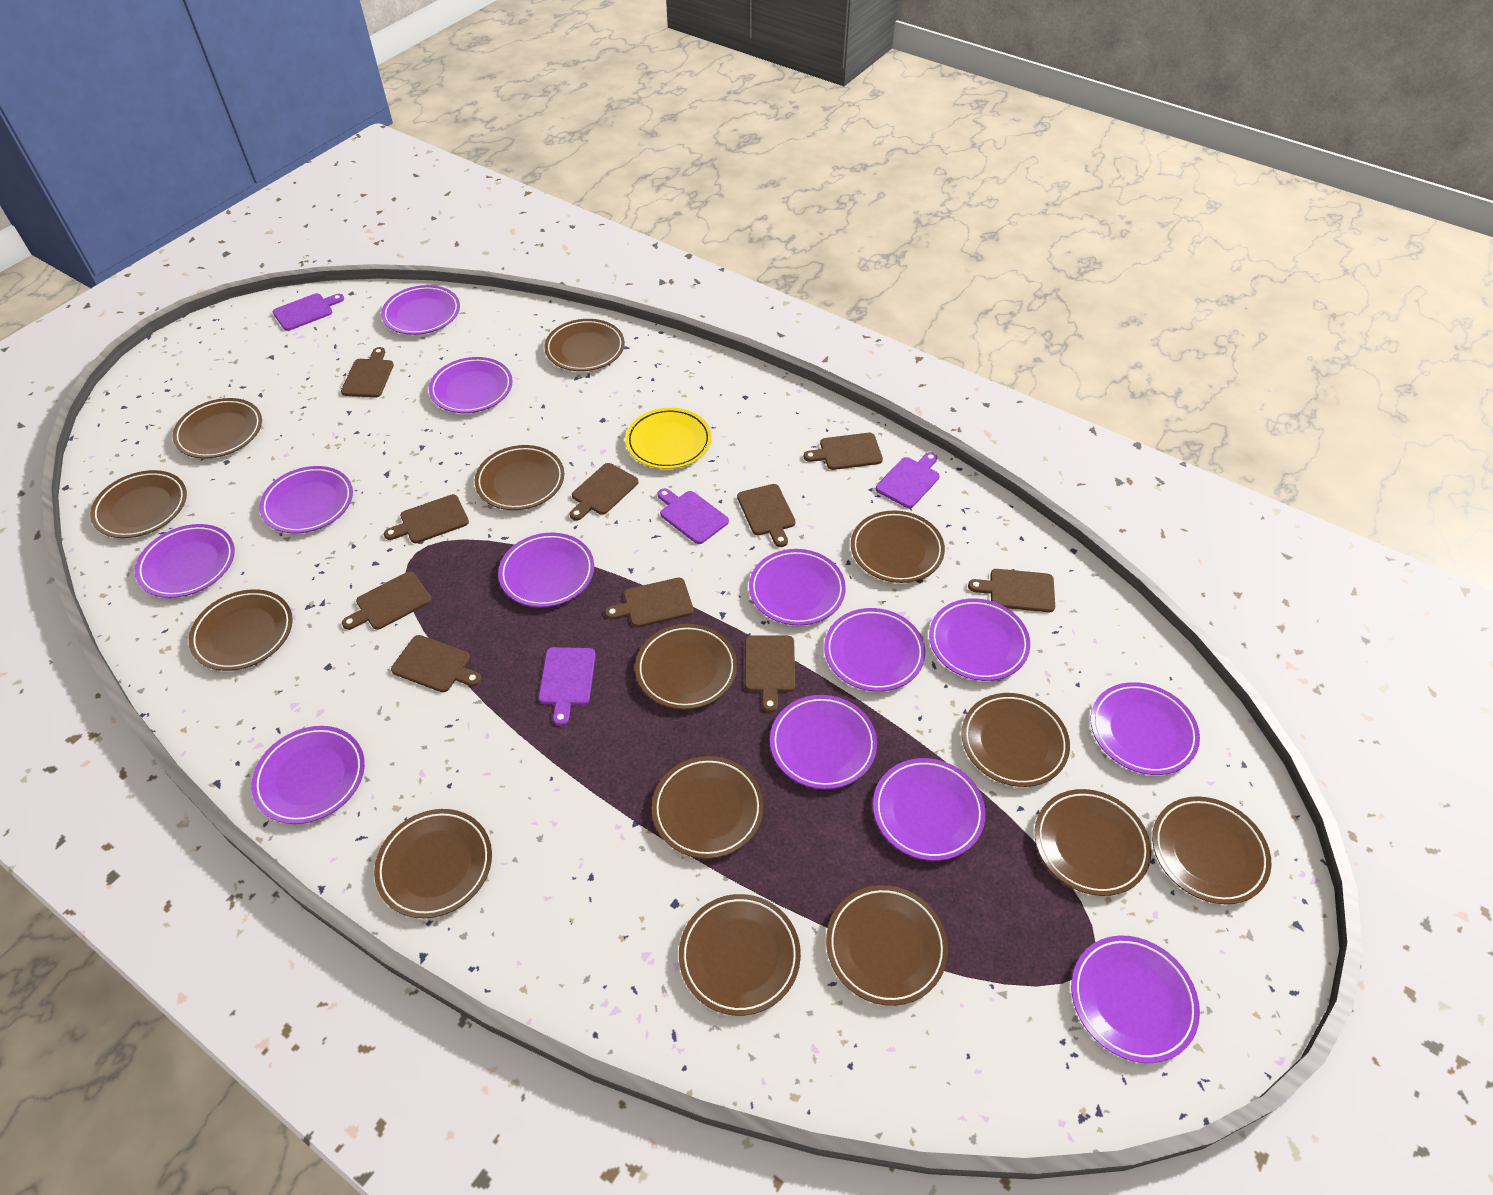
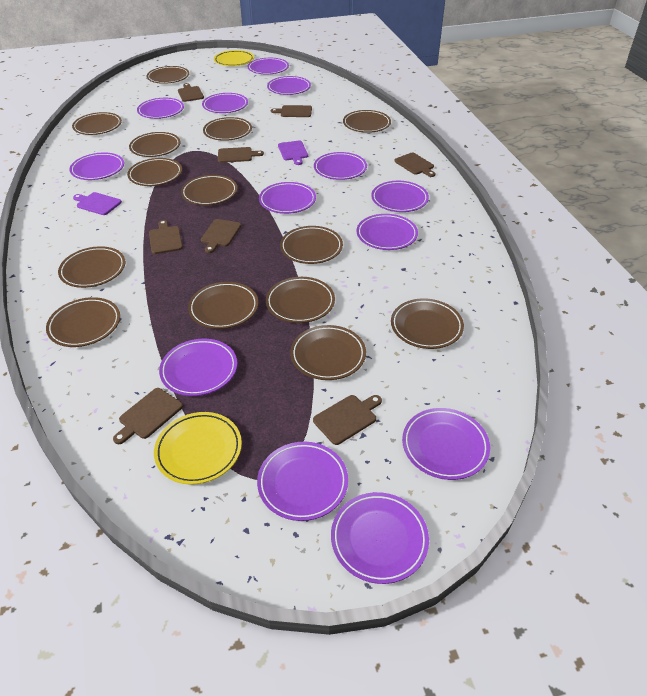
brown cutting board: [341,347,394,398] [342,572,431,630] [384,494,469,543] [391,635,481,692] [570,463,639,521] [605,578,694,627] [737,484,796,547] [745,635,795,713] [804,433,883,470] [968,569,1055,612] = 10 -> [113,388,183,444] [149,220,183,254] [178,83,204,102] [201,219,241,253] [218,147,264,163] [271,105,312,117] [313,395,382,445] [394,153,435,177] = 8
purple cutting board: [273,293,344,331] [538,647,596,726] [657,488,729,544] [876,452,940,508] = 4 -> [73,192,122,215] [278,141,308,165] = 2
yellow plate: [625,408,712,469] = 1 -> [154,412,242,485] [214,50,254,66] = 2

